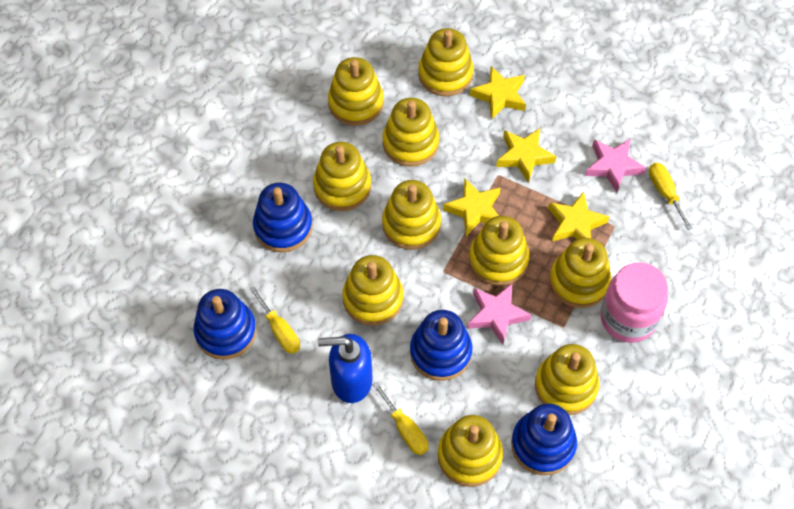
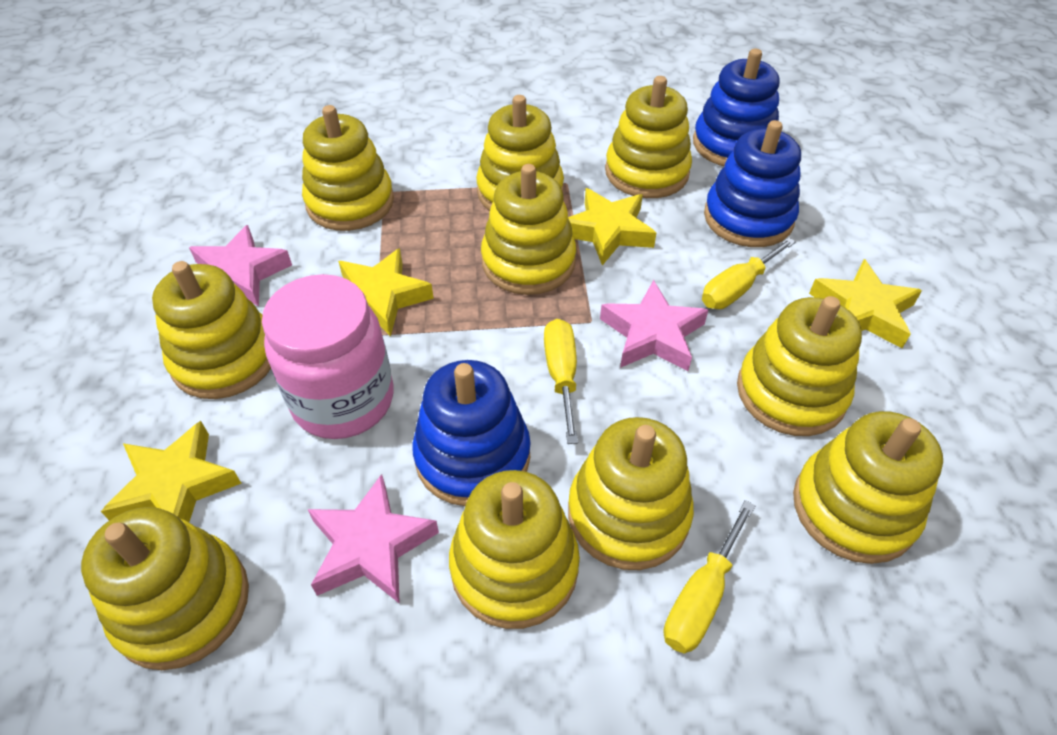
blue soap dispenser: [318,334,373,403] = 1 -> none = 0
blue stacking toy: [193,289,257,359] [253,182,313,252] [410,310,472,381] [511,404,577,475] = 4 -> [412,360,531,506] [693,49,779,167] [704,120,801,247] = 3
pink star: [468,284,531,345] [585,138,646,193] = 2 -> [189,225,292,307] [308,474,439,604] [600,280,708,371] = 3

